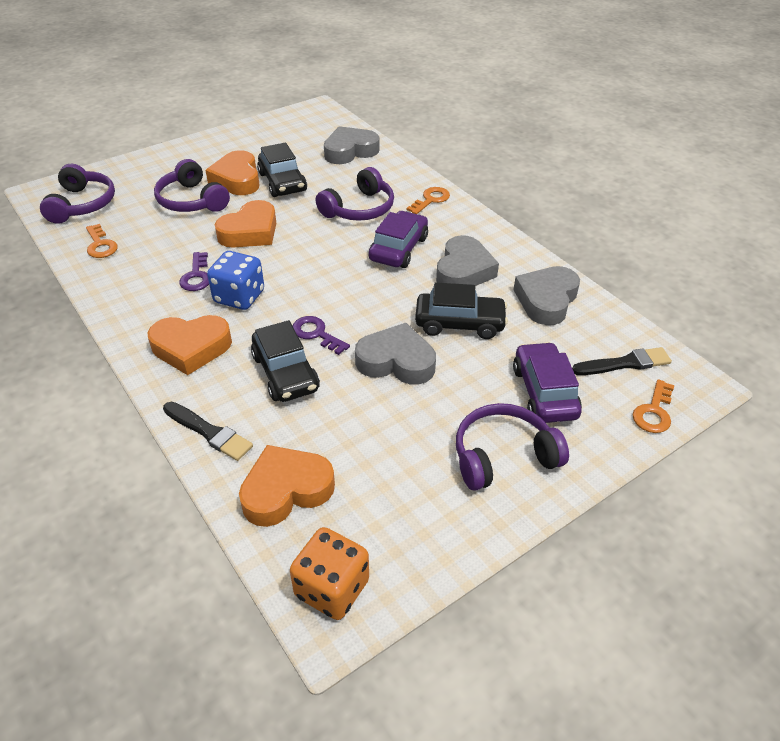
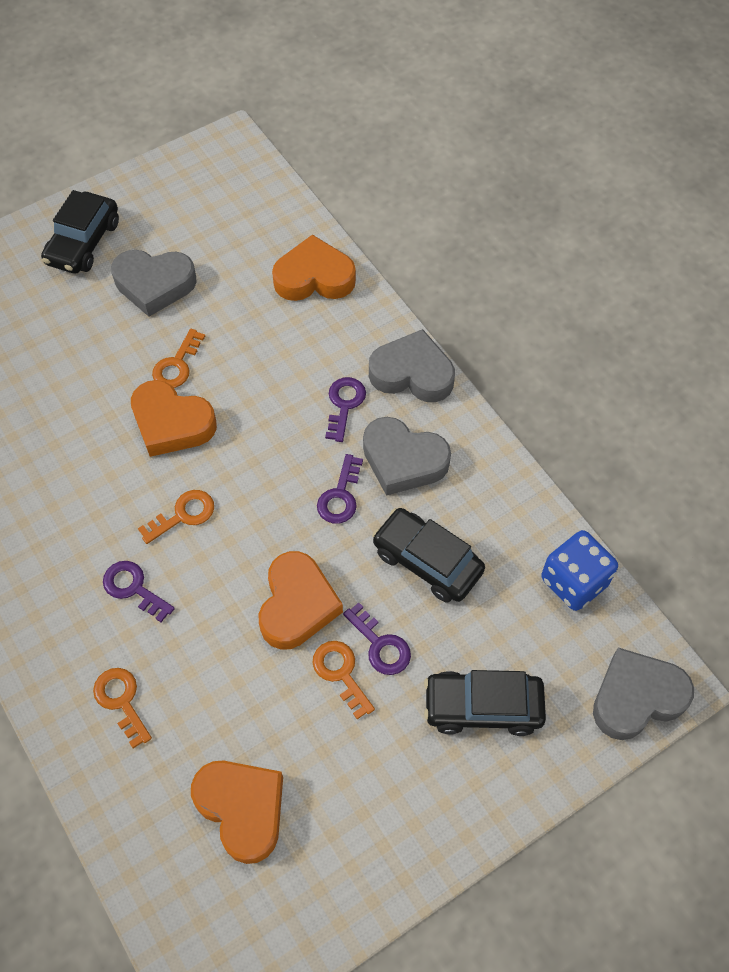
black brush: [163,402,253,461] [572,347,672,375] = 2 -> none = 0
orange dice: [290,527,369,620] = 1 -> none = 0
orange key: [86,224,118,258] [407,187,450,214] [633,379,674,433] = 3 -> [93,668,152,748] [138,490,214,544] [152,329,205,388] [313,641,375,719] = 4
purple car: [369,211,428,268] [513,342,582,423] = 2 -> none = 0
purple headphones: [40,164,115,224] [154,159,230,212] [316,167,394,221] [456,403,569,491] = 4 -> none = 0
purple key: [179,252,209,291] [293,316,350,355] = 2 -> [103,561,175,622] [317,454,363,524] [325,377,366,442] [343,602,411,675] = 4

